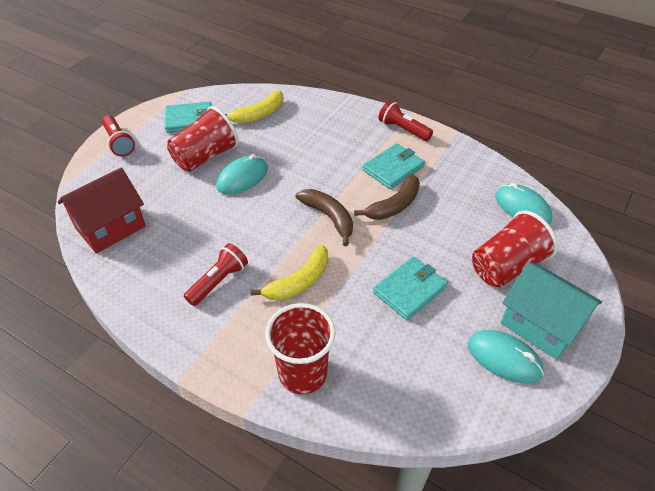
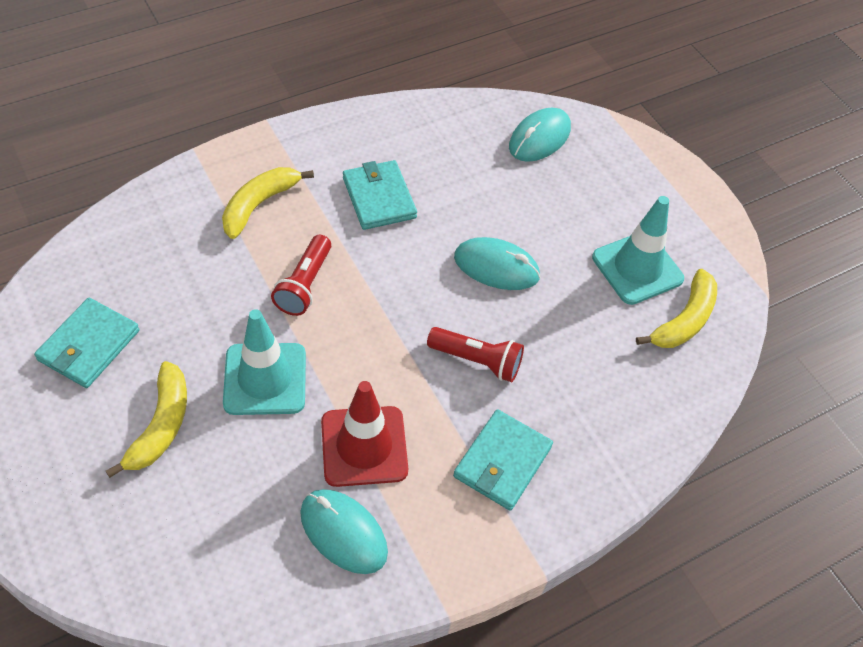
brown banana: [296,189,353,246] [354,174,420,220] = 2 -> none = 0
red cup: [167,106,239,172] [265,303,336,394] [472,210,558,287] = 3 -> none = 0
red flashlight: [102,115,135,157] [184,243,248,306] [378,100,433,141] = 3 -> [271,235,331,316] [427,327,524,382] = 2
red house: [58,168,146,254] = 1 -> none = 0
red traffic cone: none = 0 -> [321,381,408,487] = 1
turquoise house: [501,262,602,360] = 1 -> none = 0
turquoise traffic cone: none = 0 -> [223,309,306,415] [592,196,684,305] = 2
yellow banana: [225,90,283,123] [250,245,328,300] = 2 -> [106,361,187,478] [222,167,314,239] [636,269,717,348] = 3

